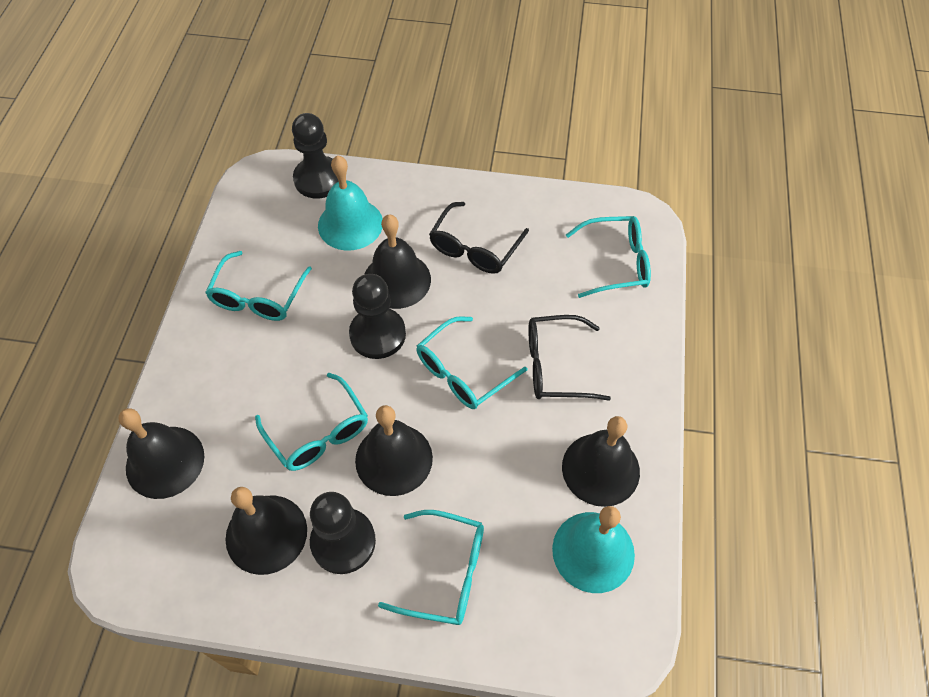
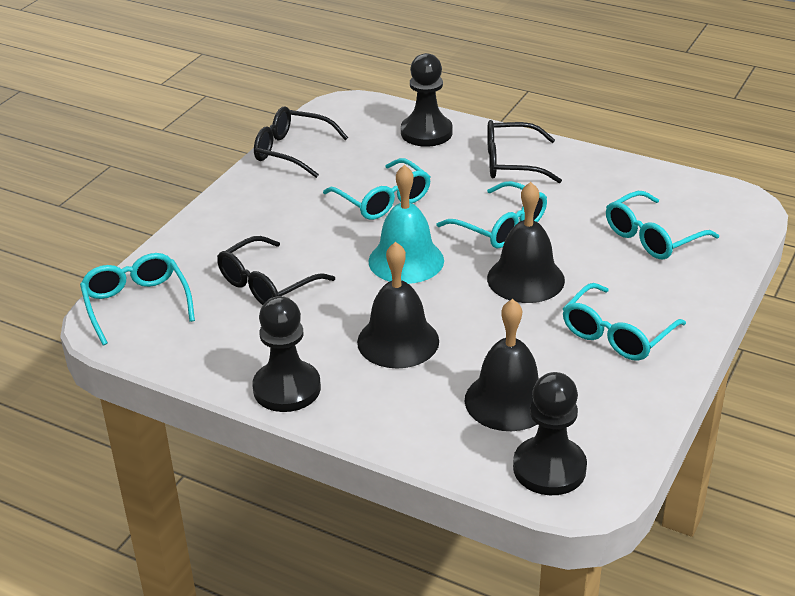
black bell: [119,408,204,499] [226,487,307,575] [355,405,433,496] [364,214,431,309] [562,416,640,507] = 5 -> [357,242,439,369] [465,299,539,431] [487,182,565,303] = 3
black glasses: [429,202,529,274] [529,315,611,401] = 2 -> [217,236,335,305] [254,106,348,178] [487,120,562,183] = 3
turquoise bell: [318,155,383,250] [552,506,635,593] = 2 -> [369,165,444,284] = 1

